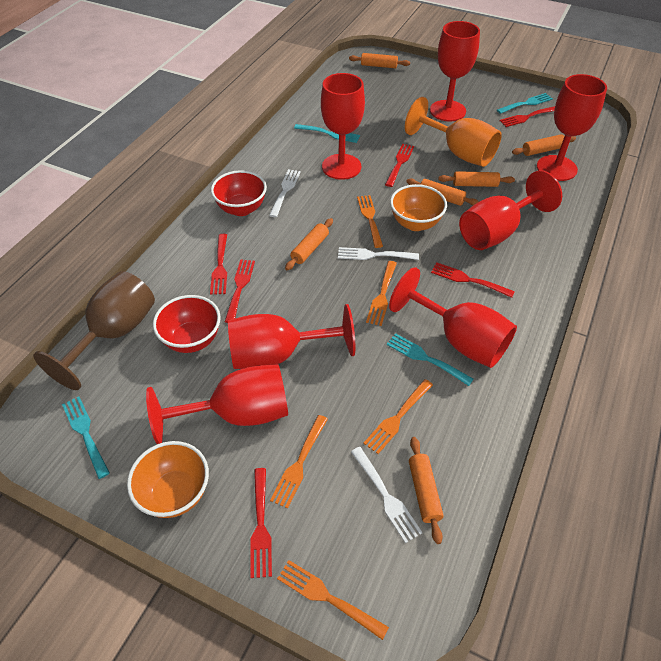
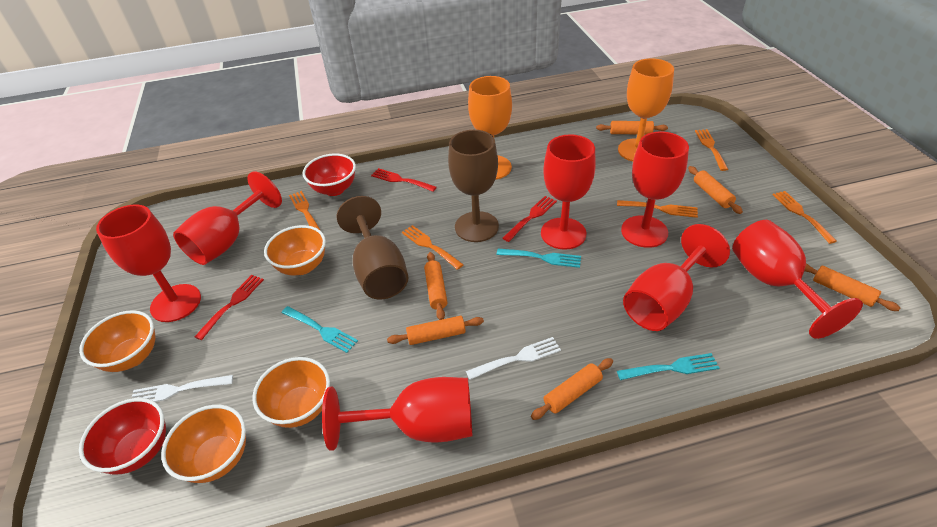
brown goblet: [33,271,155,390] = 1 -> [337,196,409,299] [448,130,499,242] = 2
orange bowl: [127,441,209,518] [390,184,447,231] = 2 -> [79,310,155,372] [161,405,246,483] [252,357,330,428] [264,225,326,276] = 4
orange goblet: [405,97,502,167] = 1 -> [468,76,512,180] [618,58,674,161] = 2
red fork: [210,234,227,295] [225,259,255,323] [250,468,272,578] [385,144,414,187] [431,262,515,298] [499,106,555,127] = 6 -> [195,275,264,340] [371,168,437,192] [503,196,557,242] = 3
turquoise fork: [62,396,110,479] [294,124,360,143] [387,333,473,386] [497,93,553,114] = 4 -> [282,306,358,353] [497,249,581,268] [617,353,719,380] = 3
white fork: [269,169,301,217] [338,247,419,260] [351,447,423,543] = 3 -> [132,375,233,402] [466,337,561,380] = 2

